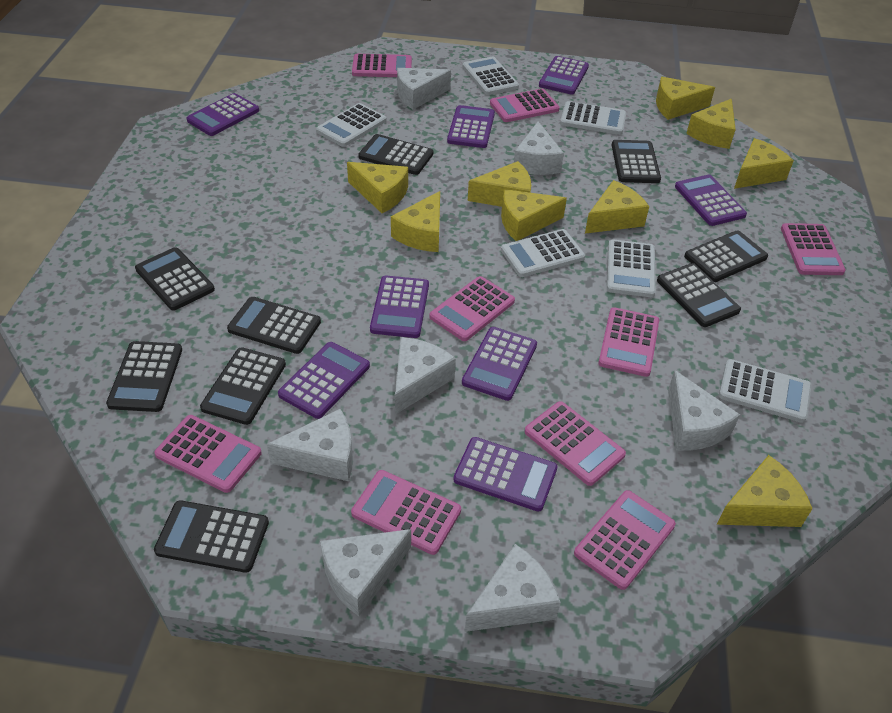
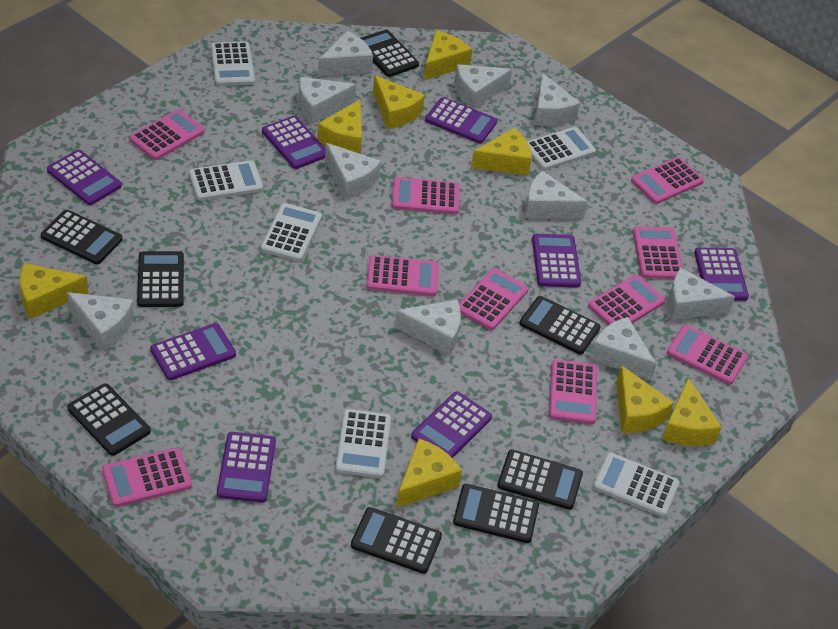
black calculator: [106,341,182,412] [135,247,215,311] [154,500,269,573] [200,347,286,425] [227,297,321,354] [358,134,433,175] [612,140,661,183] [657,263,741,327] [684,230,768,282] = 9 -> [41,210,122,264] [68,383,151,456] [137,251,184,307] [351,507,442,574] [361,29,419,77] [453,484,539,543] [498,449,583,510] [519,296,601,355] = 8
pink calculator: [154,415,262,493] [351,470,461,555] [352,54,412,77] [429,276,515,341] [490,89,560,122] [525,401,626,486] [574,490,676,590] [598,307,659,377] [781,223,846,275] = 9 -> [102,448,192,507] [130,109,204,160] [366,255,439,296] [392,177,460,214] [459,268,528,330] [549,359,597,424] [588,275,666,325] [631,157,704,204] [633,226,683,279] [667,325,748,385] = 10
white cheese: [267,409,353,481] [320,529,411,616] [395,337,456,415] [397,68,451,109] [465,544,561,632] [514,121,564,175] [668,371,740,451] = 7 -> [67,292,134,351] [299,77,356,123] [318,31,373,76] [325,143,381,199] [394,300,461,355] [455,64,512,109] [525,171,588,218] [534,73,580,126] [590,317,656,380] [668,268,735,320] = 10
yellow cheese: [347,162,408,213] [391,191,440,252] [468,161,531,207] [501,189,567,241] [585,180,649,234] [656,77,715,120] [686,99,736,149] [717,455,812,527] [734,138,794,189] = 9 -> [20,263,88,319] [317,100,362,154] [373,75,425,129] [396,439,462,508] [424,30,472,80] [471,128,532,175] [616,365,674,433] [662,378,721,446] = 8

